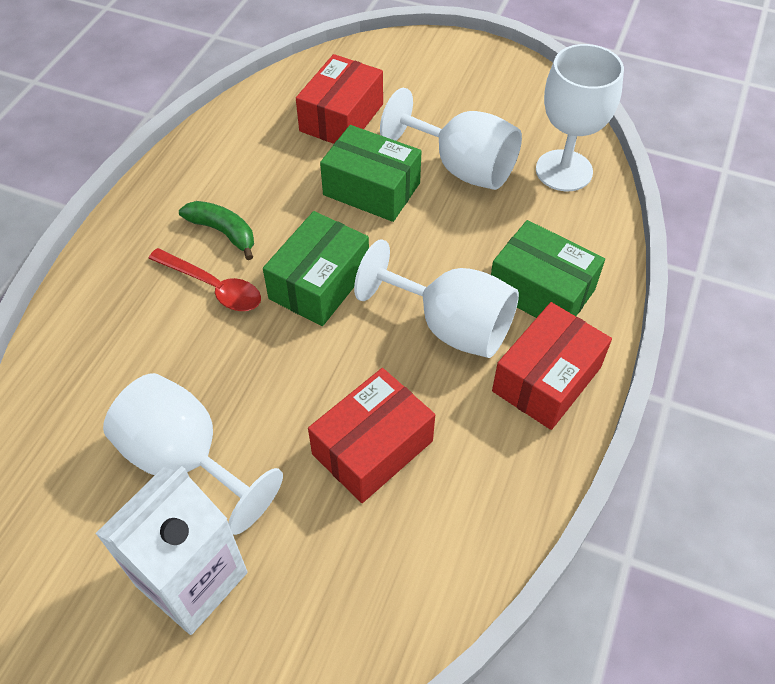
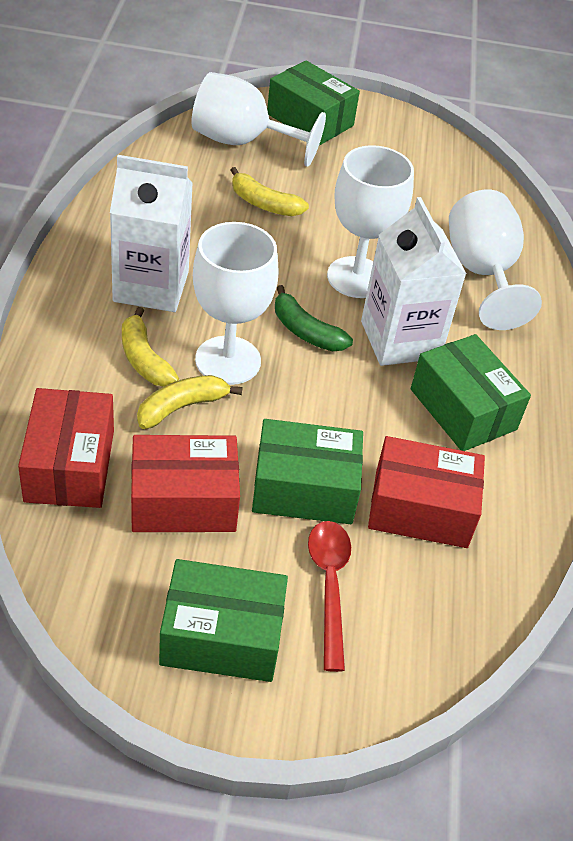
green box: [263,211,369,326] [320,125,422,222] [491,220,605,318] = 3 -> [159,559,288,682] [252,419,363,524] [267,60,360,145] [411,334,531,451] = 4
white carton: [95,466,248,635] = 1 -> [110,155,193,312] [361,197,466,366] = 2
yellow banana: none = 0 -> [122,307,179,387] [137,375,243,429] [230,167,309,216] = 3

